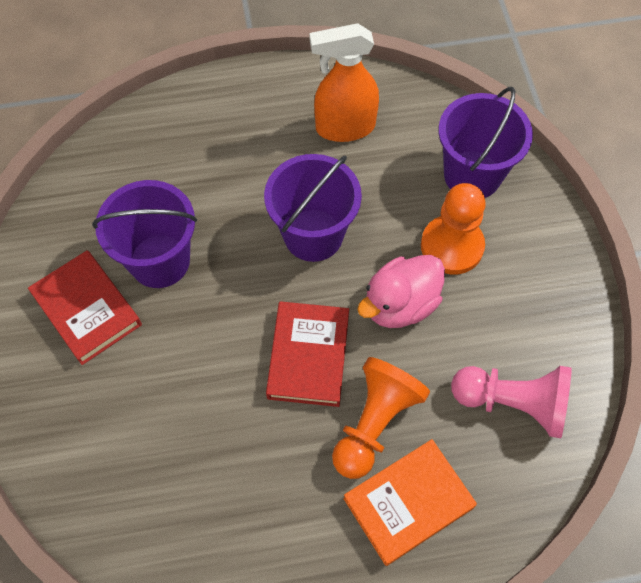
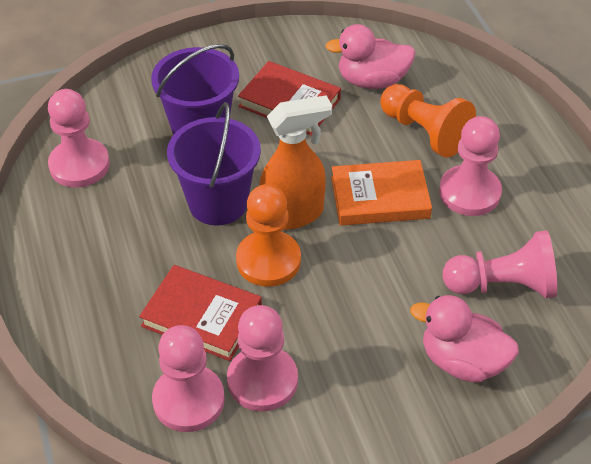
pink duck: [357,255,445,328] = 1 -> [325,24,415,89] [410,295,519,383] = 2
pink pawn: [451,366,572,438] = 1 -> [48,89,110,187] [152,325,225,432] [227,305,298,412] [439,116,502,216] [442,231,557,298] = 5
purple bucket: [92,180,197,288] [264,154,362,262] [438,87,533,198] = 3 -> [151,44,239,135] [167,102,261,226] = 2

